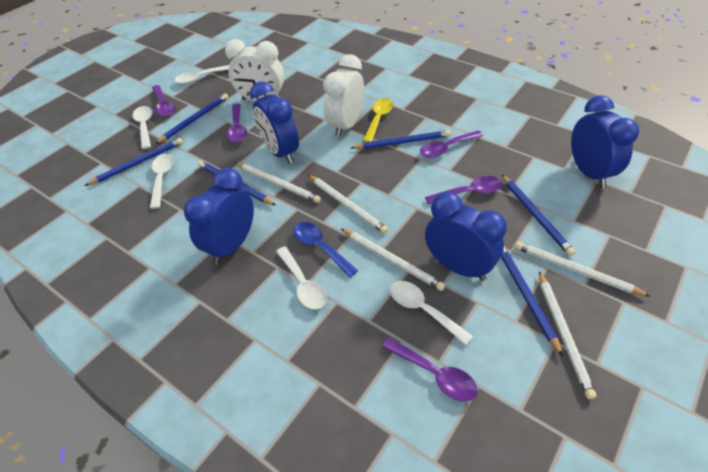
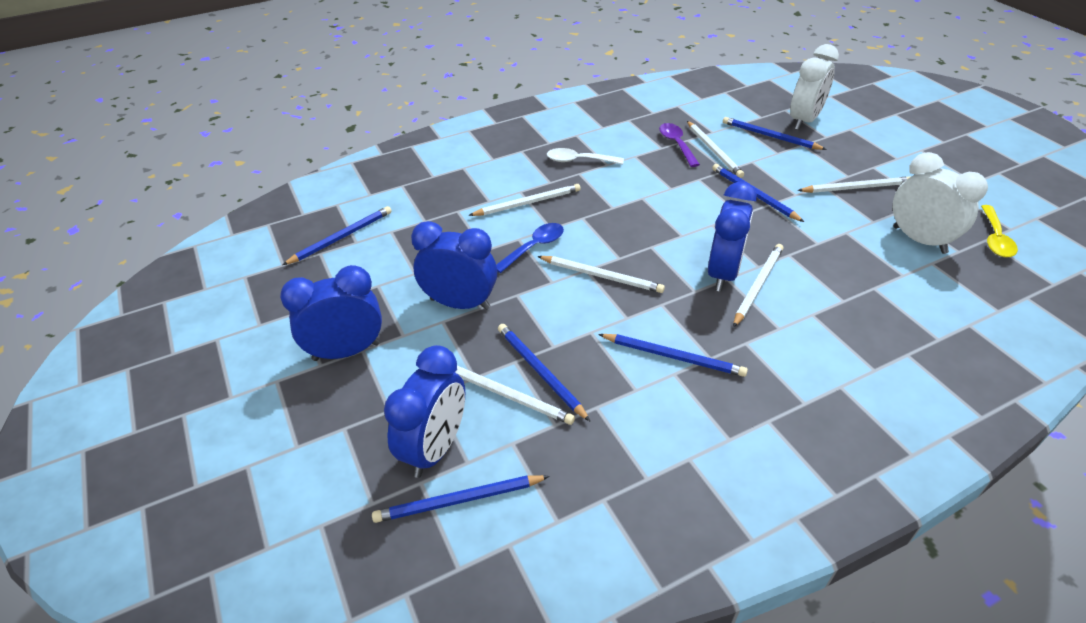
purple spoon: [152,85,175,117] [227,104,247,142] [382,337,478,401] [420,131,483,158] [425,176,502,204] = 5 -> [659,123,700,167] = 1
white pencil: [235,162,321,203] [308,175,388,234] [341,229,445,291] [515,242,651,297] [539,271,596,399] = 5 -> [455,366,575,425] [468,184,581,216] [537,256,665,293] [687,121,744,178] [733,244,783,327] [798,176,910,193] = 6
white spoon: [133,106,152,149] [150,154,174,209] [175,65,229,84] [276,247,327,310] [390,281,473,345] = 5 -> [547,148,624,164] = 1

